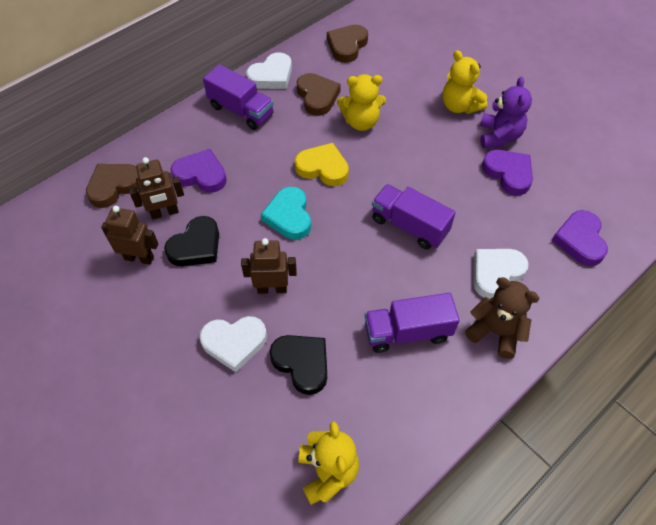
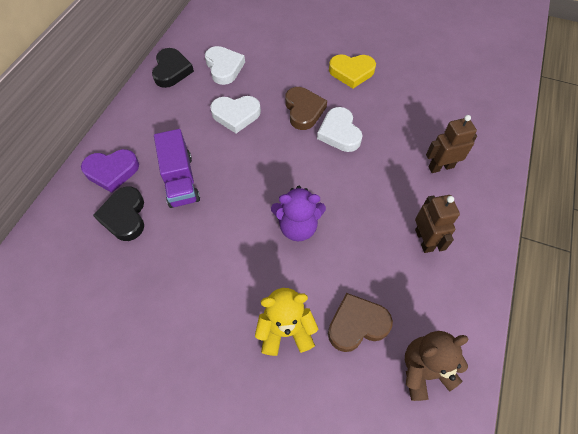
brown heart: [86,164,138,208] [297,73,341,116] [327,25,368,63] = 3 -> [285,87,327,130] [328,293,393,352] = 2
brown robot: [101,206,158,265] [129,157,184,220] [241,238,297,294] = 3 -> [415,195,460,253] [426,115,477,173] = 2
purple heart: [171,149,227,193] [482,150,533,196] [552,210,608,266] = 3 -> [81,149,139,193] = 1
purple truck: [203,64,274,130] [365,293,460,353] [372,184,456,249] = 3 -> [154,129,200,208] = 1
turquoise heart: [261,187,311,240] = 1 -> none = 0
yellow teddy bear: [299,422,359,505] [337,74,386,131] [443,50,487,114] = 3 -> [255,288,318,356] = 1

